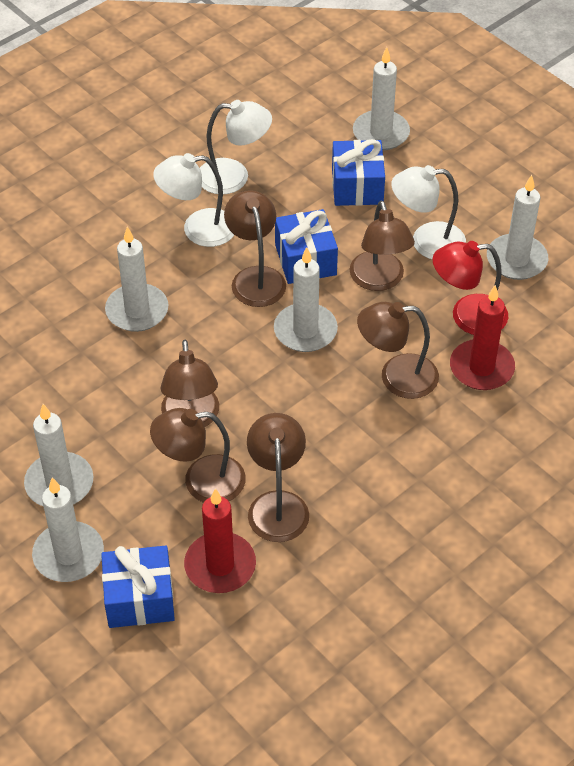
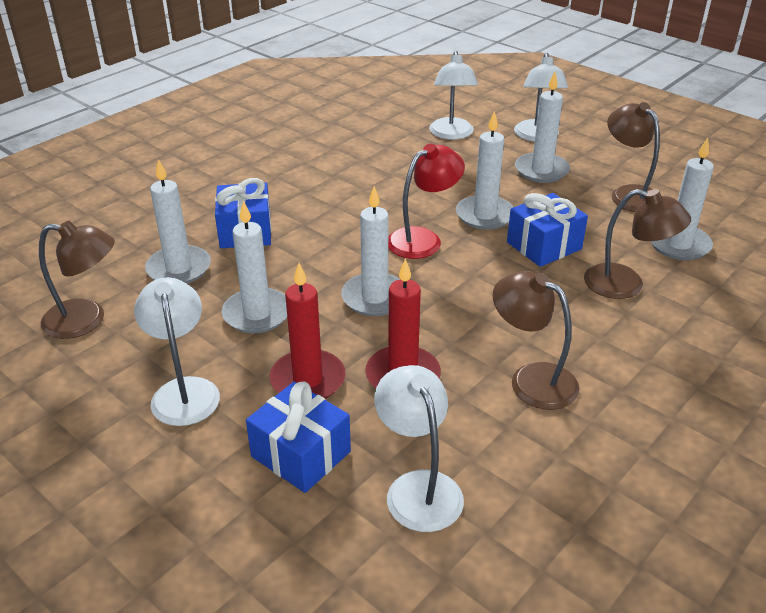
brown lamp: [150,408,246,503] [161,340,219,427] [224,190,286,307] [247,413,309,542] [350,201,415,291] [357,302,439,399] = 6 -> [39,221,115,339] [493,271,579,410] [584,189,691,299] [607,102,660,212] = 4
white lamp: [153,153,234,247] [200,100,272,194] [391,165,466,260] = 3 -> [134,277,220,426] [374,365,464,532] [429,51,478,140] [514,53,568,142] = 4

